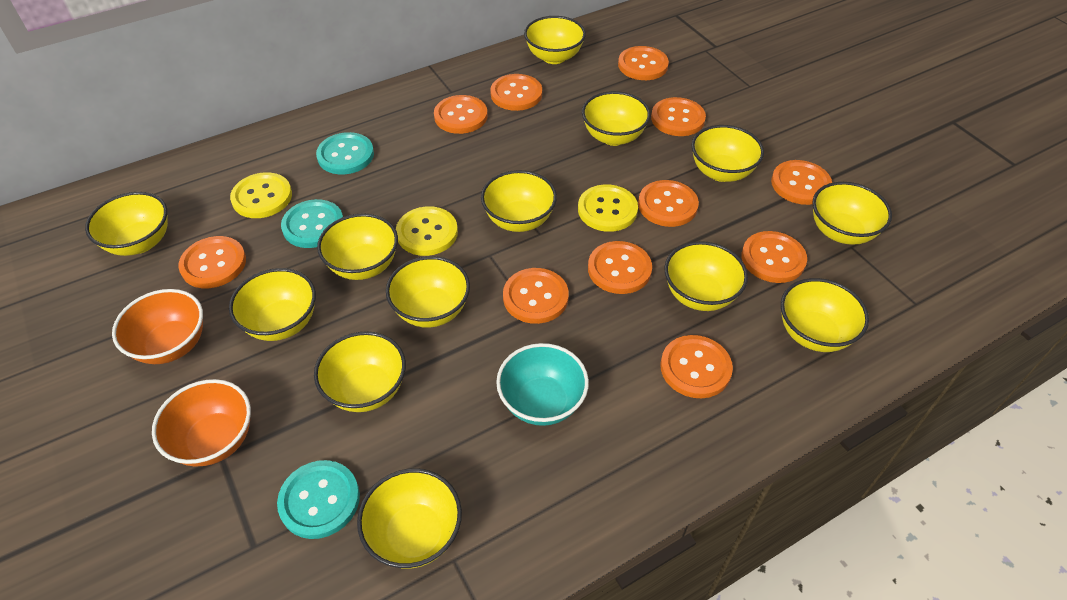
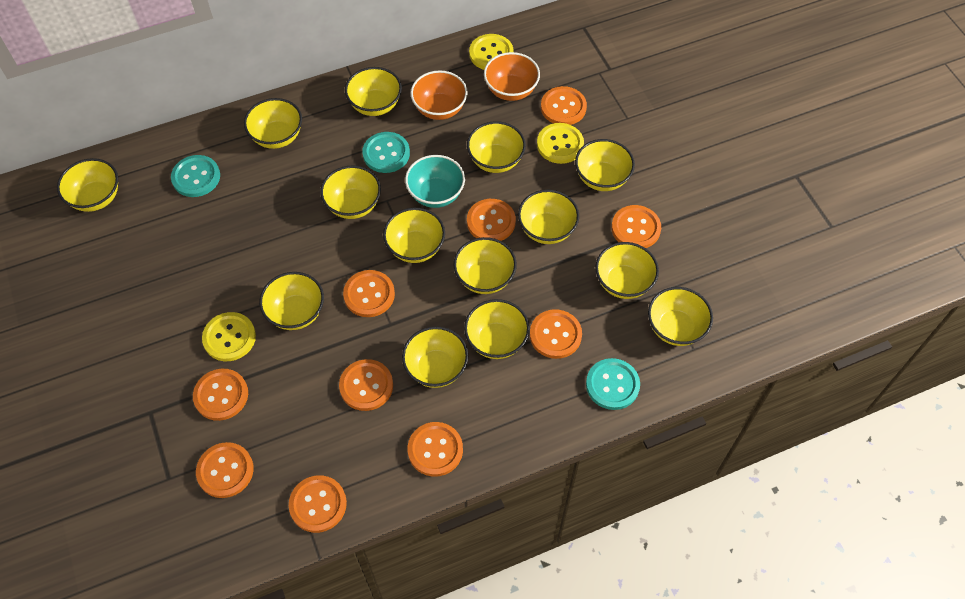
orange button: [178,236,246,288] [434,95,488,134] [490,74,542,111] [503,268,569,324] [588,241,652,294] [618,46,669,80] [638,180,699,227] [651,97,706,136] [660,335,733,398] [742,231,807,283] [771,160,832,205] = 11 -> [193,369,248,421] [196,442,254,498] [289,475,347,533] [339,359,393,411] [343,270,395,317] [408,422,463,477] [467,199,516,241] [530,309,582,359] [541,86,587,125] [611,205,661,248] = 10
yellow bowl: [85,192,168,256] [229,268,316,341] [314,331,406,412] [317,213,398,280] [357,469,462,568] [386,256,470,328] [481,170,557,232] [524,16,586,64] [582,91,651,146] [665,241,748,311] [691,125,764,182] [781,278,869,352] [812,182,892,245] = 13 -> [57,158,118,212] [244,98,302,149] [259,272,324,330] [320,165,381,219] [345,67,402,116] [383,208,445,263] [402,326,468,388] [454,237,517,294] [464,299,530,359] [467,121,526,173] [518,190,579,244] [575,139,635,191] [595,242,659,299] [648,287,713,346] = 14

